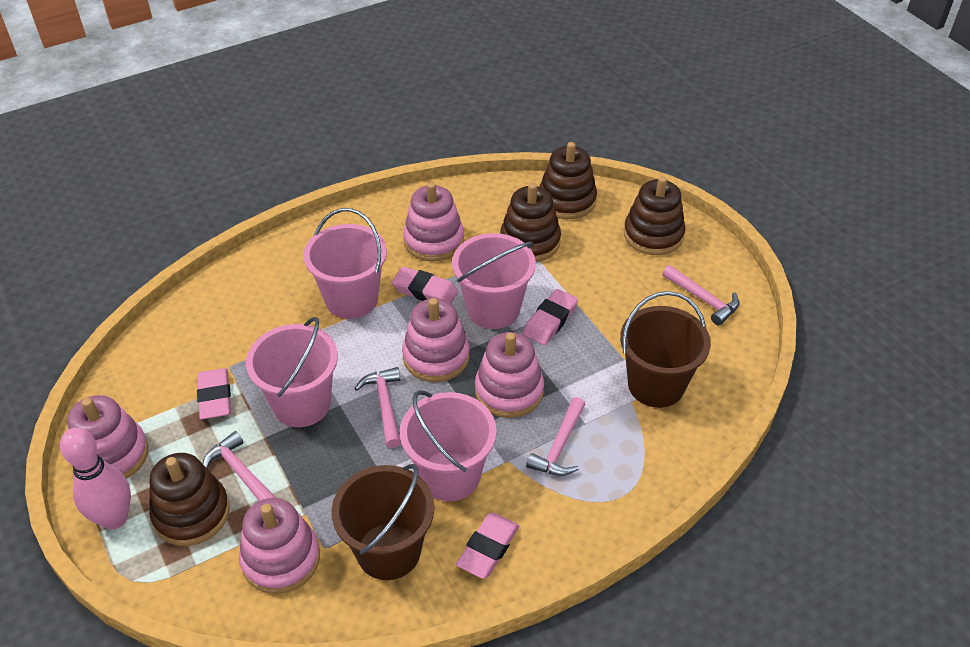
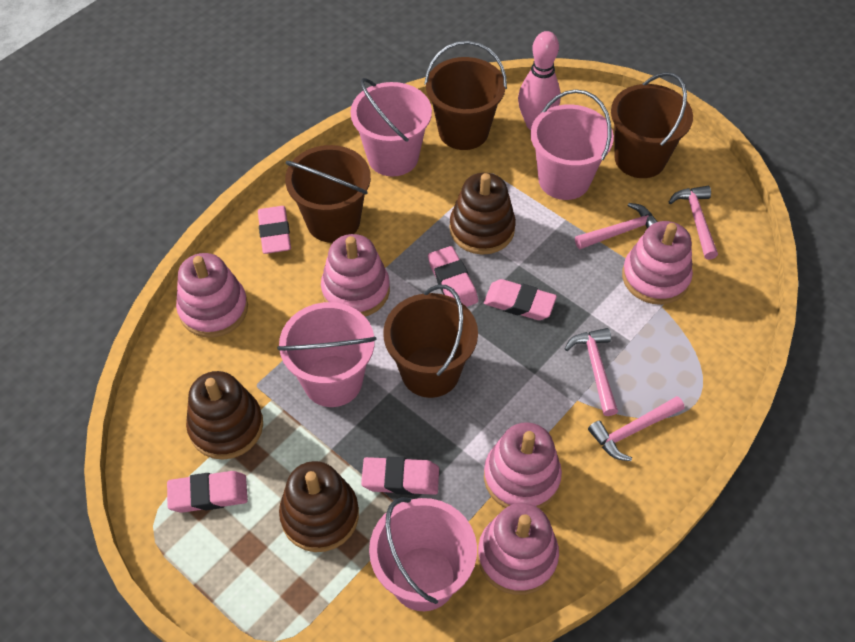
brown bucket: [331,464,434,580] [620,291,711,408] = 2 -> [285,145,371,243] [383,285,478,398] [424,41,507,150] [611,72,693,178] = 4
brown stacking toy: [149,453,230,546] [500,183,561,262] [539,142,597,219] [624,176,685,255] = 4 -> [186,371,263,460] [279,461,359,552] [450,173,516,255] = 3
pink eraser: [197,368,231,420] [392,267,458,303] [456,513,519,579] [523,289,578,345] = 4 -> [167,471,248,513] [258,206,291,254] [361,457,439,495] [428,246,478,307] [484,279,557,320] = 5

